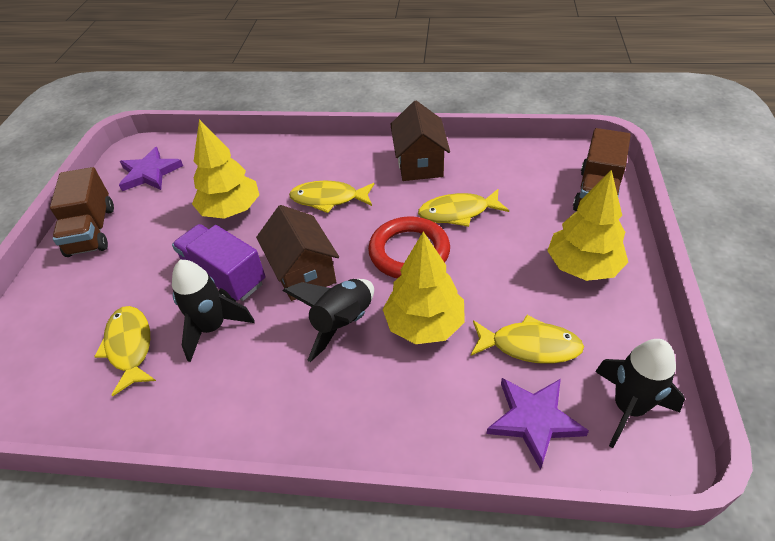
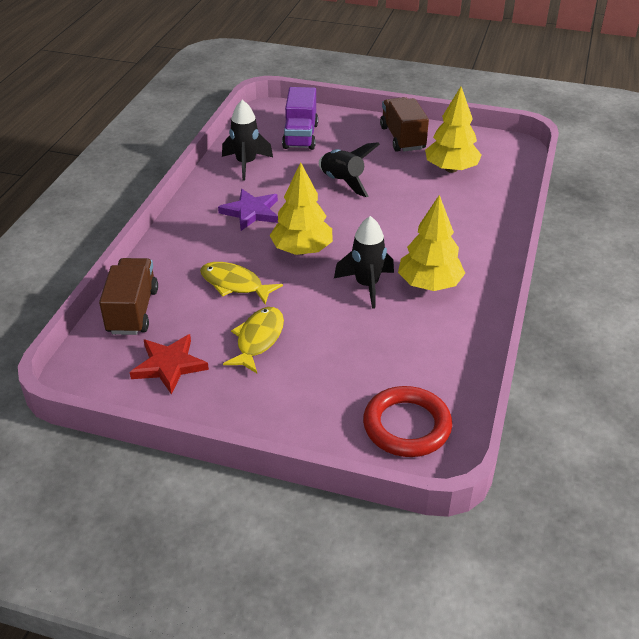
brown house: [256,205,339,301] [390,100,450,181] = 2 -> none = 0
purple star: [119,147,183,191] [486,378,589,470] = 2 -> [218,189,278,231] = 1
red star: none = 0 -> [130,334,209,395] = 1
yellow fish: [94,306,156,396] [289,181,374,213] [418,189,509,227] [471,315,584,364] = 4 -> [200,262,283,304] [223,307,284,373] = 2

